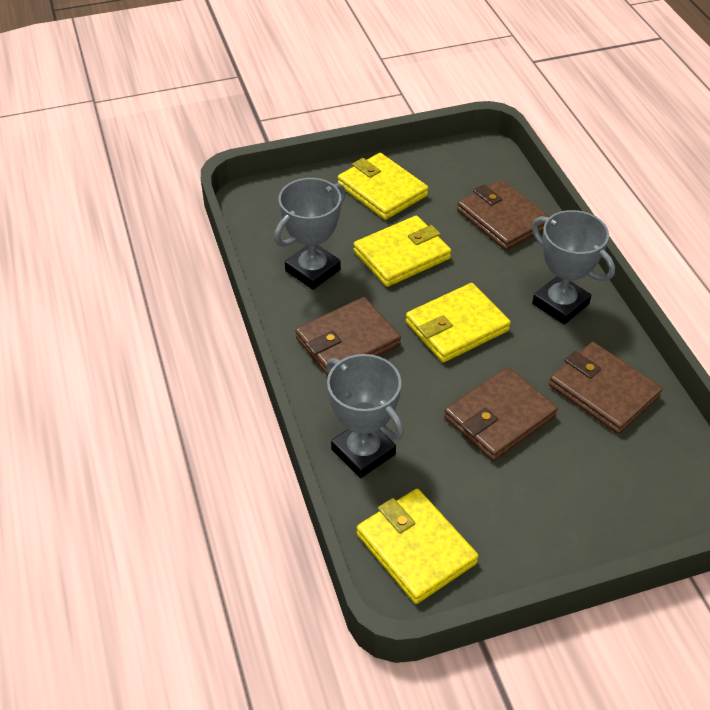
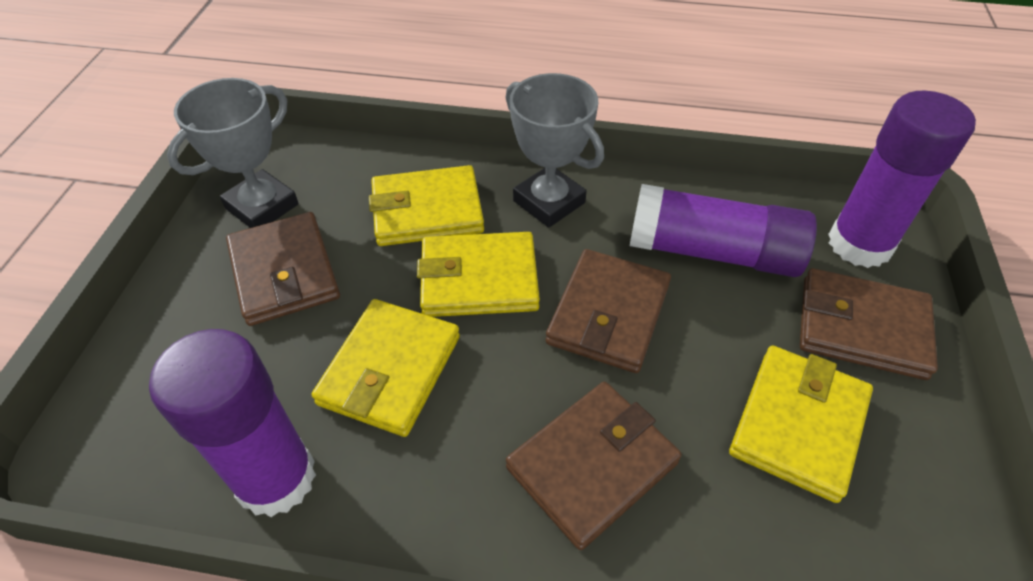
grey trophy: [274,178,346,290] [326,354,404,478] [532,210,615,325] = 3 -> [167,78,299,228] [505,73,604,228] = 2
purple glue stick: none = 0 -> [149,329,316,517] [630,184,817,277] [828,91,976,268] = 3

